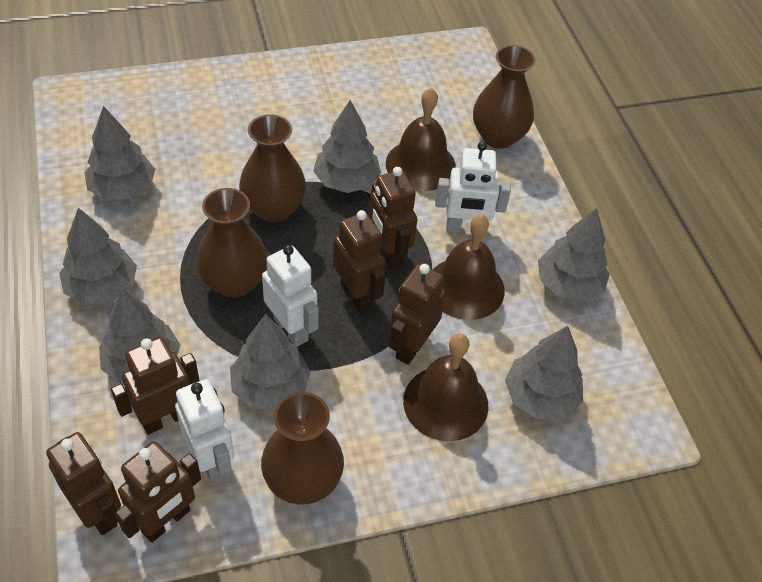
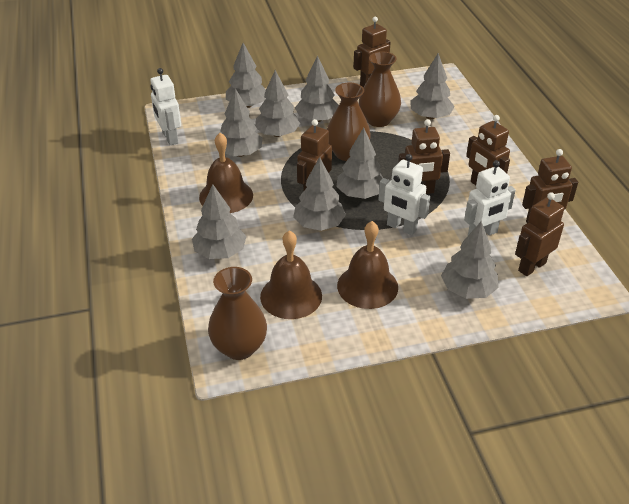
brown vase: [196,188,268,298] [239,114,306,222] [261,392,344,505] [473,45,536,149] = 4 -> [208,267,267,360] [327,83,371,161] [359,51,401,127] = 3
grey tree: [59,208,137,305] [84,106,155,200] [99,288,180,384] [230,314,311,410] [313,100,381,193] [505,326,583,419] [538,208,610,302] = 7 -> [192,184,246,259] [220,88,263,157] [226,43,266,108] [255,70,300,137] [293,157,346,231] [295,55,339,122] [337,128,383,199] [410,53,455,119] [441,221,499,299] = 9

